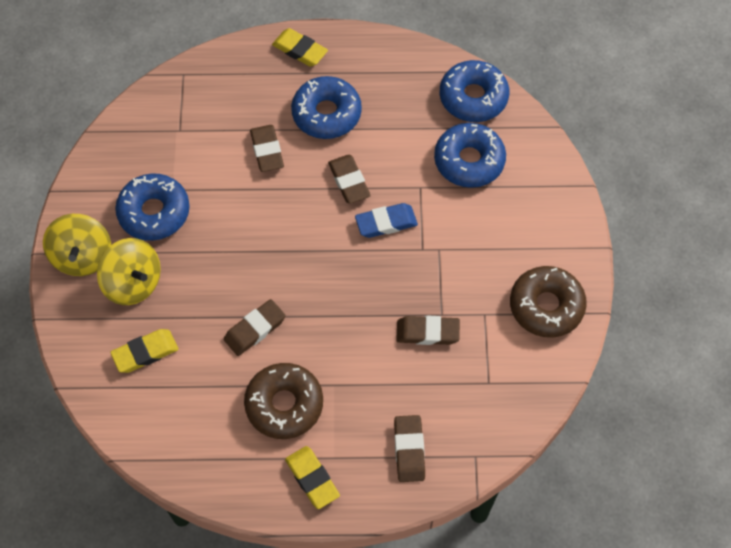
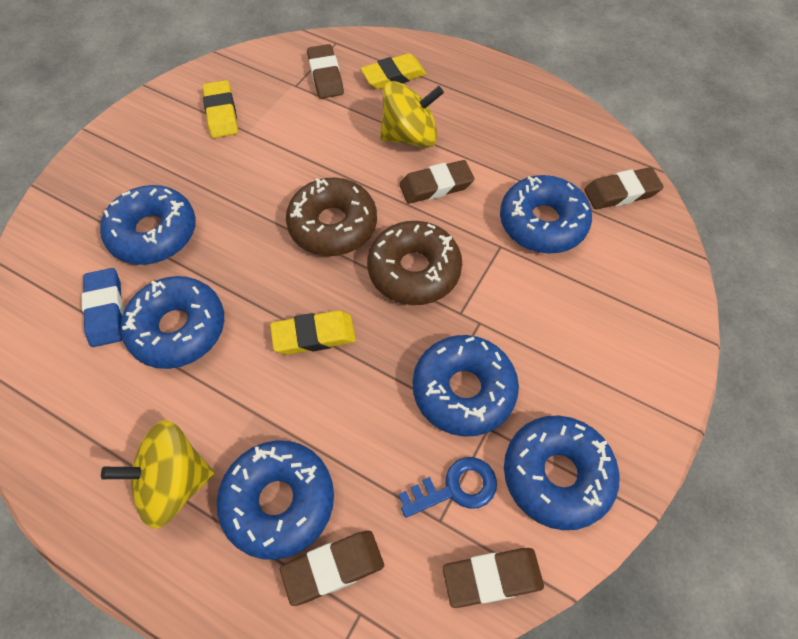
blue donut: [115,173,190,241] [291,76,362,139] [434,123,506,188] [440,60,509,122] = 4 -> [100,185,196,265] [121,276,224,369] [217,440,334,560] [413,335,519,437] [500,175,592,254] [504,415,619,530] = 6
blue key: none = 0 -> [399,457,497,518] = 1

